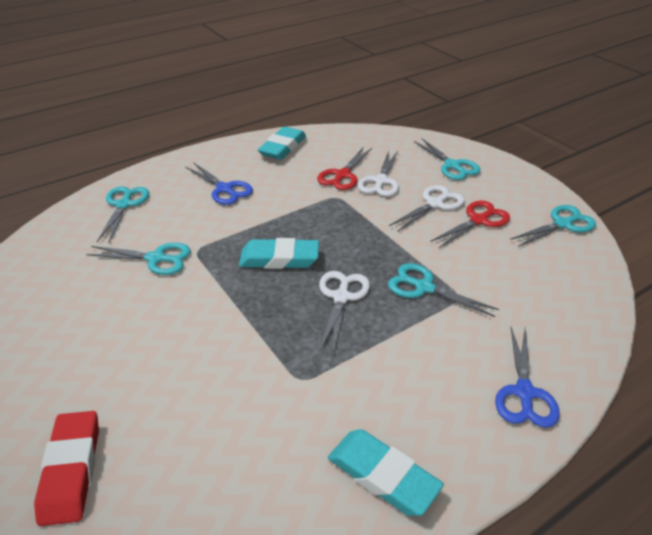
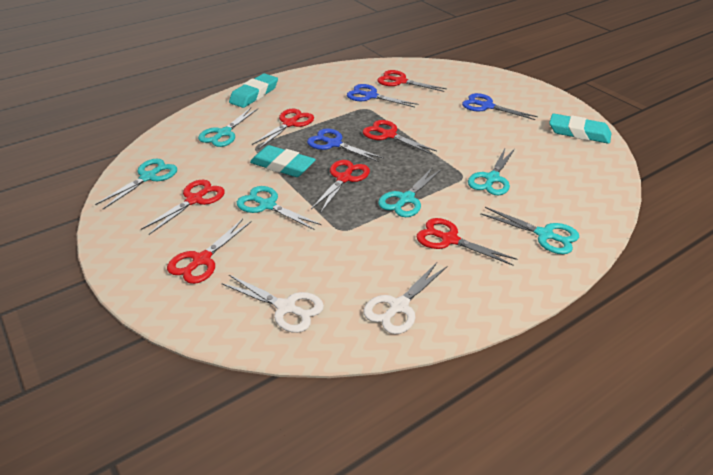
blue scissors: [186,162,253,205] [495,327,560,428] = 2 -> [307,128,384,162] [347,84,418,107] [462,93,538,120] = 3
red eraser: [34,411,99,526] = 1 -> none = 0
red scissors: [317,148,372,190] [430,201,510,248] = 2 -> [141,179,225,235] [167,219,251,284] [252,109,314,149] [311,160,370,212] [363,120,437,155] [377,70,447,92] [416,218,517,266] = 7
turquoise scissors: [86,243,191,275] [97,186,149,243] [388,263,500,317] [414,138,480,180] [510,205,596,247] = 5 -> [95,159,177,209] [198,108,258,147] [237,186,321,230] [378,167,442,217] [468,149,515,195] [480,207,579,254] = 6
white scissors: [319,271,370,351] [358,151,399,197] [389,185,465,232] = 3 -> [221,275,324,333] [363,262,447,334] = 2

